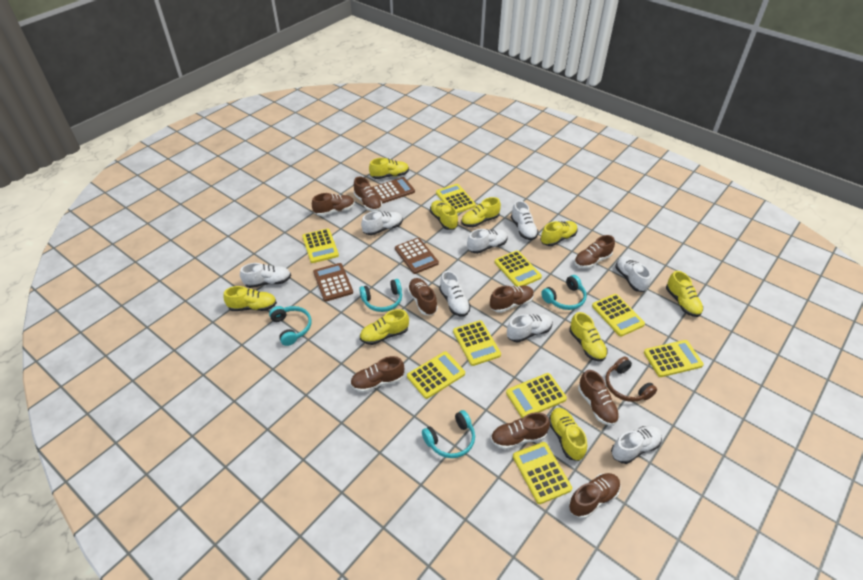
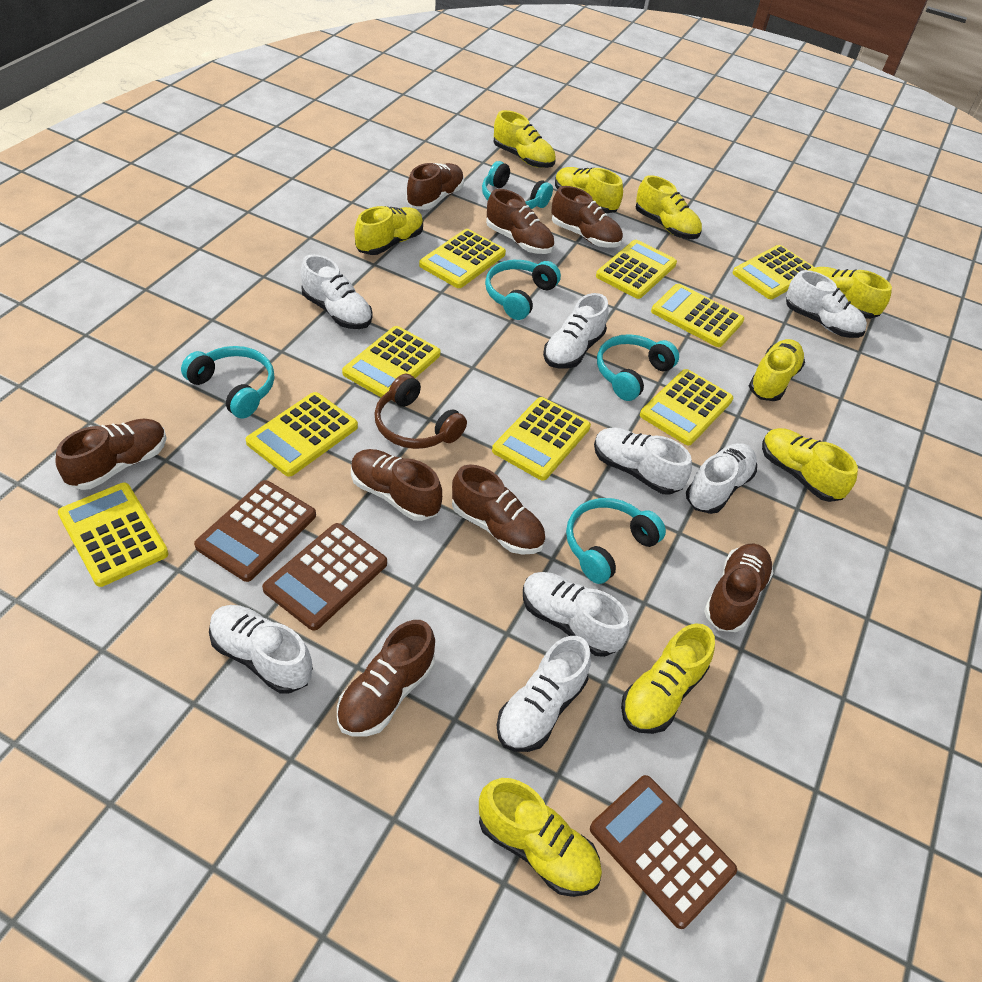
brown shoe: [312,193,355,216] [350,356,404,393] [354,177,382,211] [407,278,438,315] [490,286,534,313] [491,412,550,450] [568,473,620,519] [574,235,615,269] [578,370,619,426] = 9 -> [55,418,167,490] [337,620,435,737] [351,449,442,521] [406,163,464,210] [452,465,545,554] [486,189,554,254] [551,186,623,248] [704,543,774,632] = 8
turquoise headphones: [269,306,312,346] [359,279,402,312] [422,410,475,458] [541,275,587,310] = 4 -> [181,346,275,418] [482,161,553,209] [485,260,561,320] [566,498,666,584] [597,334,679,401] = 5

